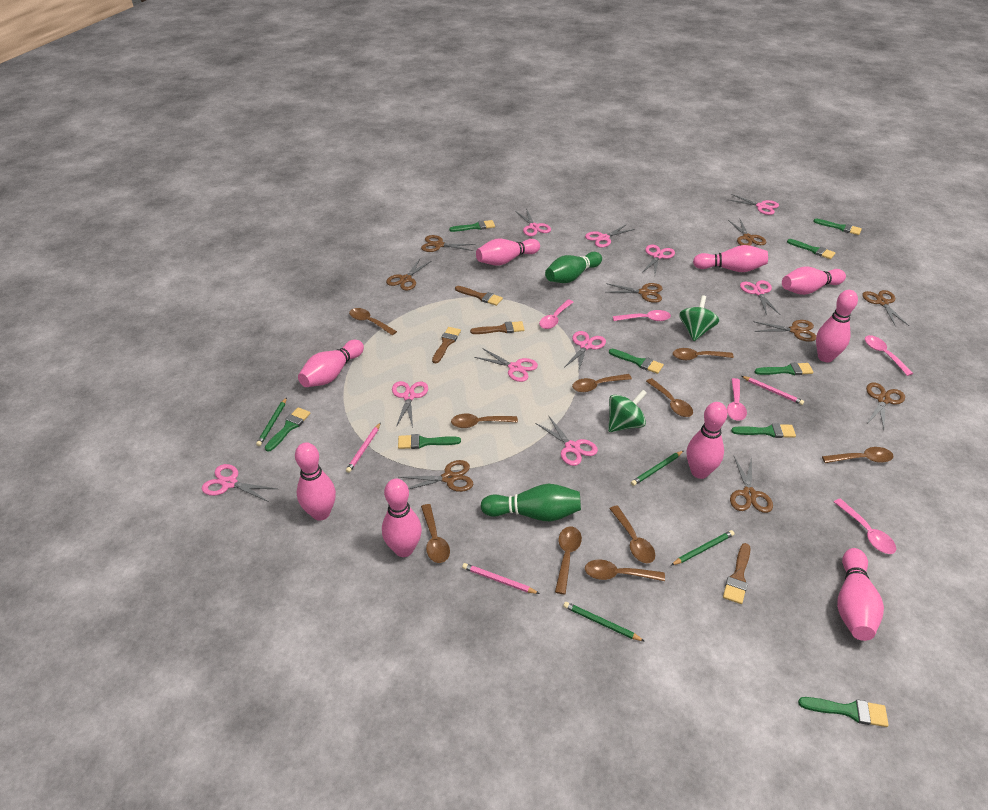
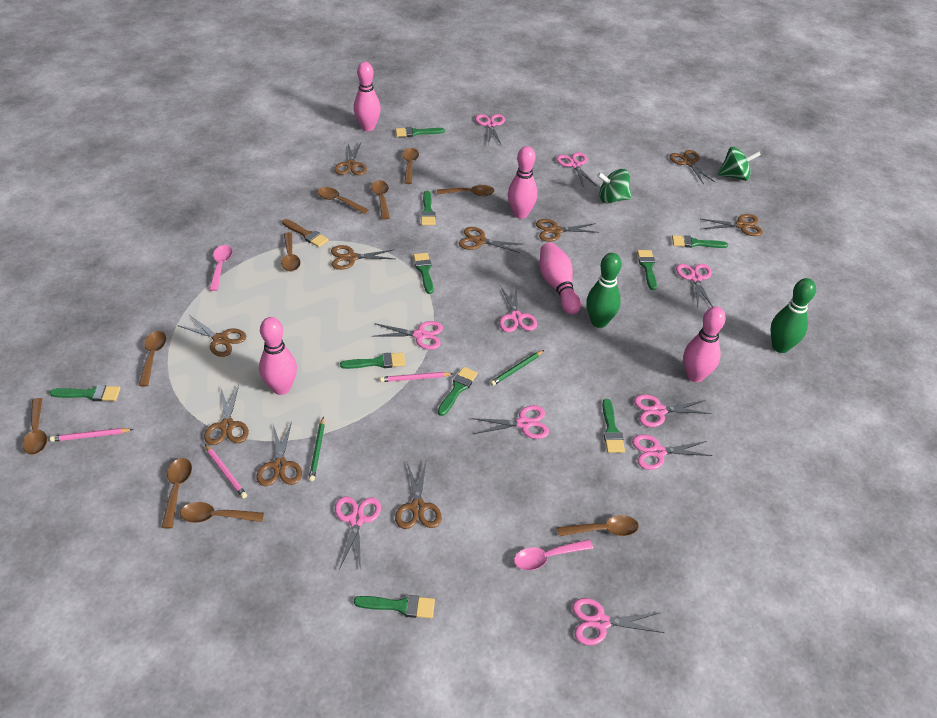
brown brush: [432,327,461,363] [455,286,503,306] [470,321,525,334] [723,543,751,604] = 4 -> [282,219,329,247] = 1
brown scissors: [386,259,431,290] [399,460,473,492] [421,235,476,252] [605,283,662,303] [728,219,766,246] [730,456,773,513] [753,320,816,342] [862,290,909,326] [866,382,905,429] = 9 -> [177,315,246,357] [204,385,249,445] [256,421,302,486] [331,245,395,270] [334,143,367,175] [395,462,442,529] [459,227,521,253] [536,219,599,242] [670,150,716,185] [701,214,763,236] = 10
green brush: [265,407,311,452] [398,434,461,449] [449,220,495,232] [609,349,664,374] [731,423,796,438] [755,362,814,375] [787,239,835,259] [798,697,889,727] [813,219,862,235] = 9 -> [49,385,120,401] [340,352,405,369] [354,595,435,619] [395,127,445,137] [413,253,433,294] [421,191,436,225] [438,367,478,416] [602,399,625,453] [637,250,657,290] [672,235,728,248] = 10
green pencil: [256,397,287,446] [563,602,644,641] [631,451,683,486] [671,530,734,565] = 4 -> [309,417,325,481] [490,350,544,386] = 2
pink bowling pin: [295,442,336,521] [298,340,364,387] [382,479,422,557] [476,239,540,266] [687,402,727,479] [693,245,768,272] [782,267,846,295] [816,290,858,362] [837,548,884,641] = 9 -> [259,317,297,395] [354,62,381,131] [508,146,538,219] [540,242,581,315] [683,306,726,382] = 5
pink spoon: [539,299,573,329] [613,310,671,321] [727,378,747,421] [834,498,896,554] [865,335,913,376] = 5 -> [209,245,233,291] [514,539,593,570] = 2

